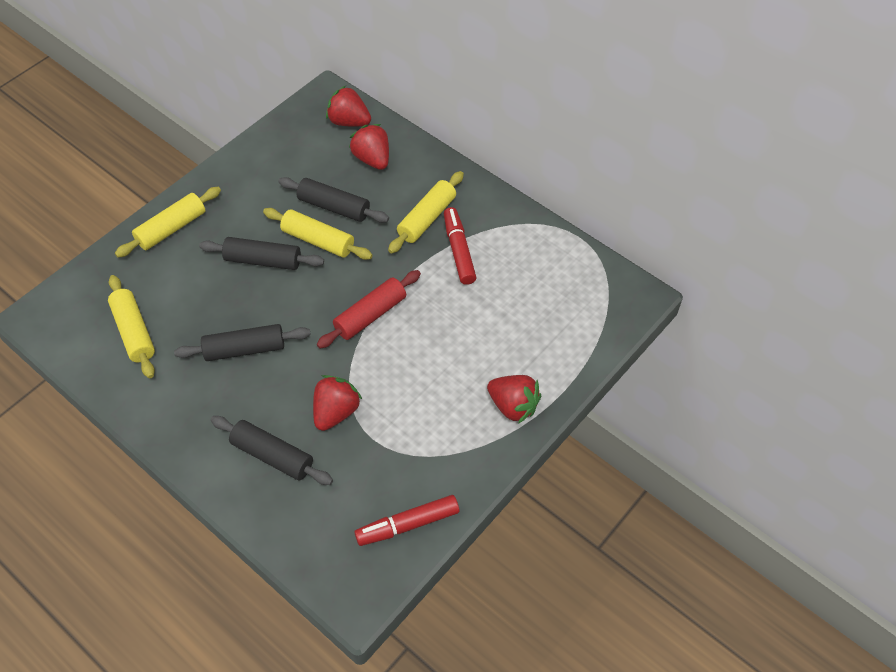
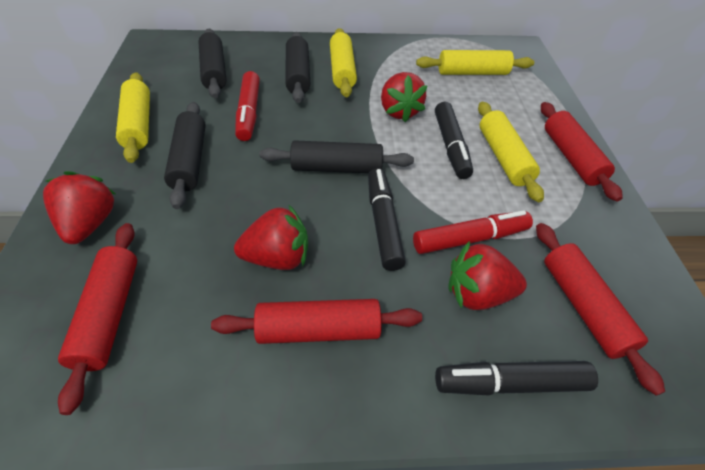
black marker: none = 0 -> [368,168,406,271] [435,102,473,179] [435,361,598,396] = 3
red rolling pin: [317,270,421,348] = 1 -> [58,223,137,415] [211,299,422,344] [536,223,665,396] [541,102,623,202] = 4

